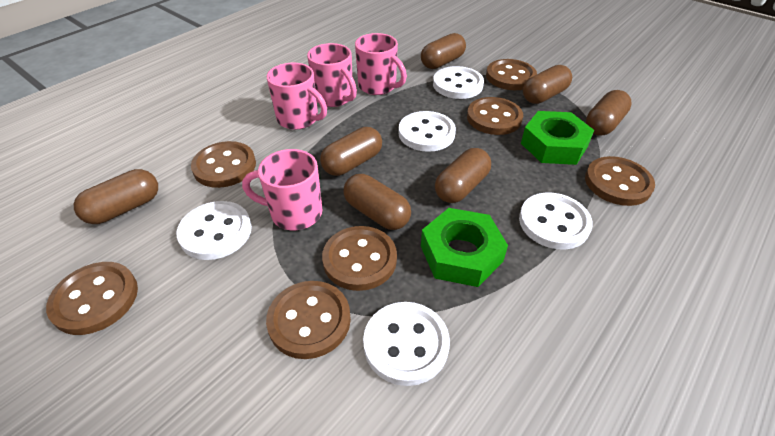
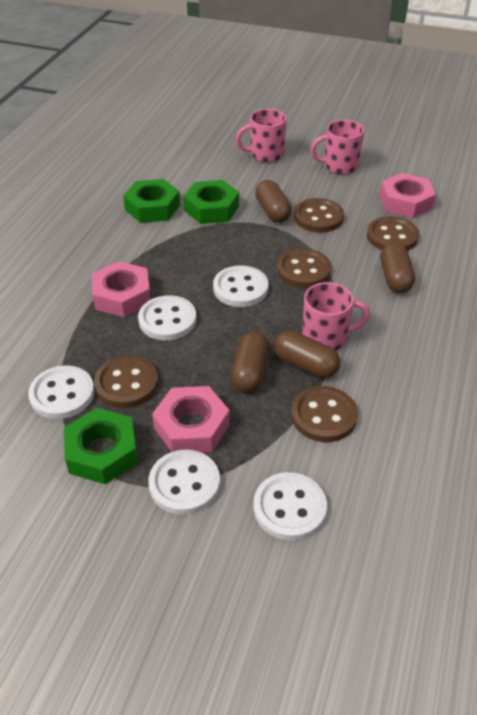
brown button: [46,262,138,335] [191,141,256,188] [266,281,351,359] [322,226,397,291] [467,97,523,135] [486,59,537,90] [585,156,655,206] = 7 -> [94,356,158,408] [277,249,331,288] [291,386,358,442] [294,198,344,232] [367,216,419,251] = 5
brown capsule: [74,169,158,224] [320,127,382,176] [344,174,411,230] [421,33,466,69] [435,148,491,203] [523,65,572,104] [586,90,632,135] = 7 -> [231,332,270,392] [255,180,292,223] [274,330,340,378] [380,242,415,293] = 4
green nut: [421,208,508,287] [521,111,594,165] = 2 -> [64,408,138,484] [123,179,180,223] [183,180,239,224] = 3
pink mug: [242,149,322,230] [267,63,327,130] [307,43,357,107] [355,33,407,95] = 4 -> [236,109,287,163] [302,282,370,350] [310,120,364,175] = 3
pink nut: none = 0 -> [92,261,151,317] [152,386,230,453] [379,173,436,218] = 3

